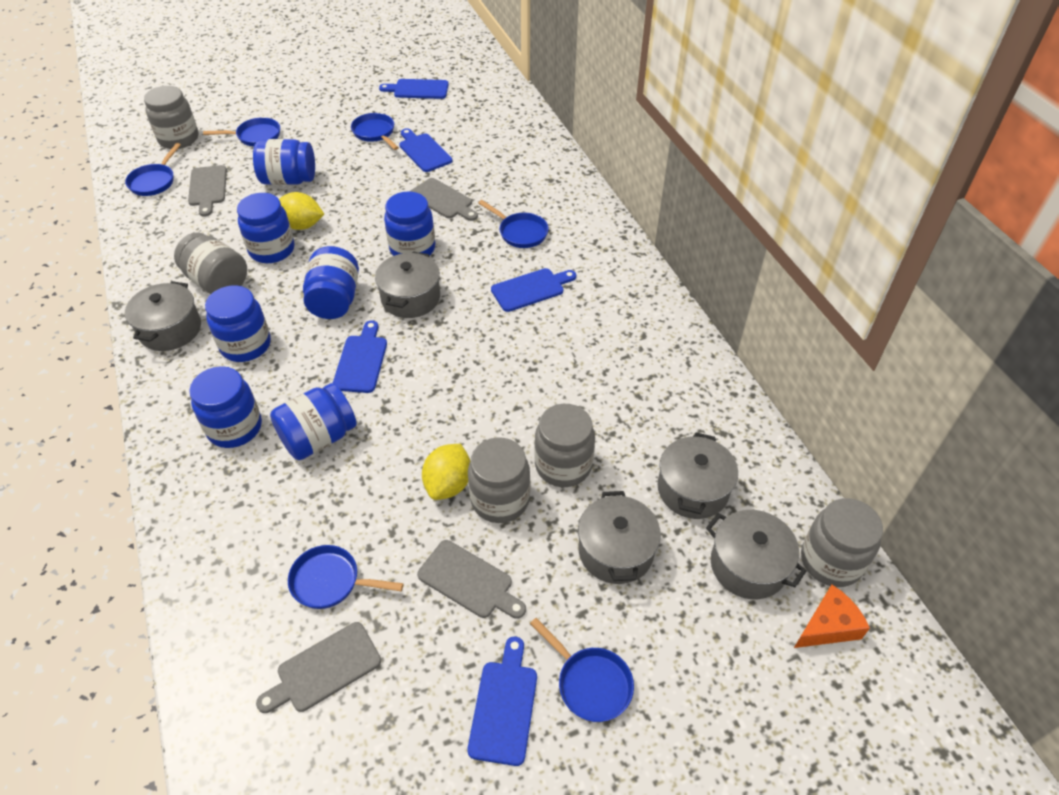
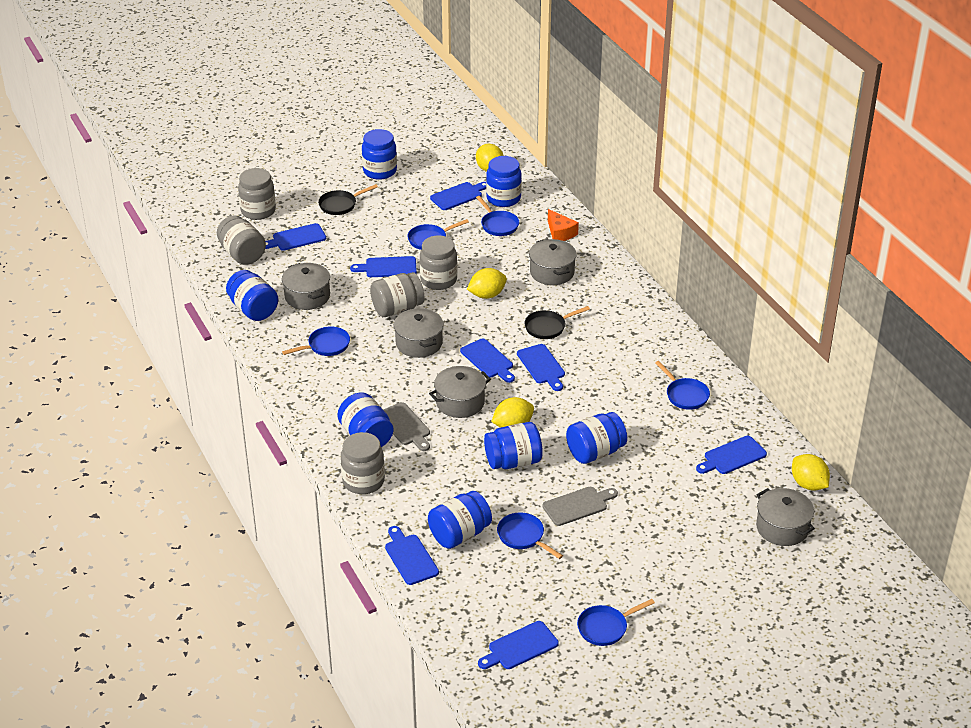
black pan: none = 0 -> [318,184,378,215] [524,306,590,339] = 2
blue cutting board: [333,320,387,393] [379,79,449,99] [399,128,452,172] [467,637,537,766] [491,268,576,312] = 5 -> [265,223,326,251] [350,256,417,277] [385,526,439,585] [430,182,486,210] [460,338,515,383] [478,621,559,669] [517,344,565,391] [696,436,767,474] = 8
grey cutting board: [188,165,227,216] [256,622,381,713] [410,178,478,221] [417,540,526,619] = 4 -> [383,402,430,451] [542,487,618,526] = 2
yellow lemon: [279,192,324,230] [422,444,470,500] = 2 -> [467,268,507,299] [476,144,504,172] [491,397,534,428] [792,454,830,491] = 4

